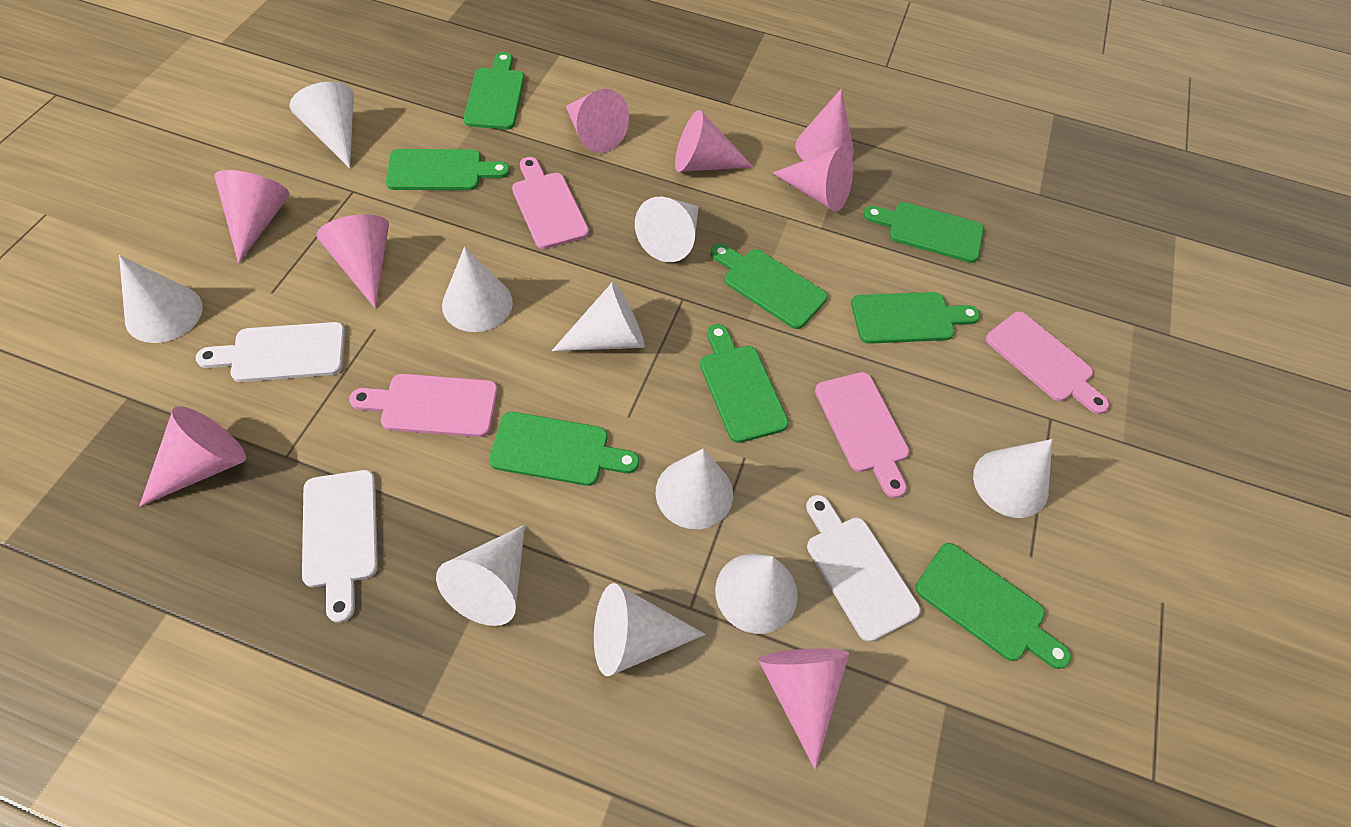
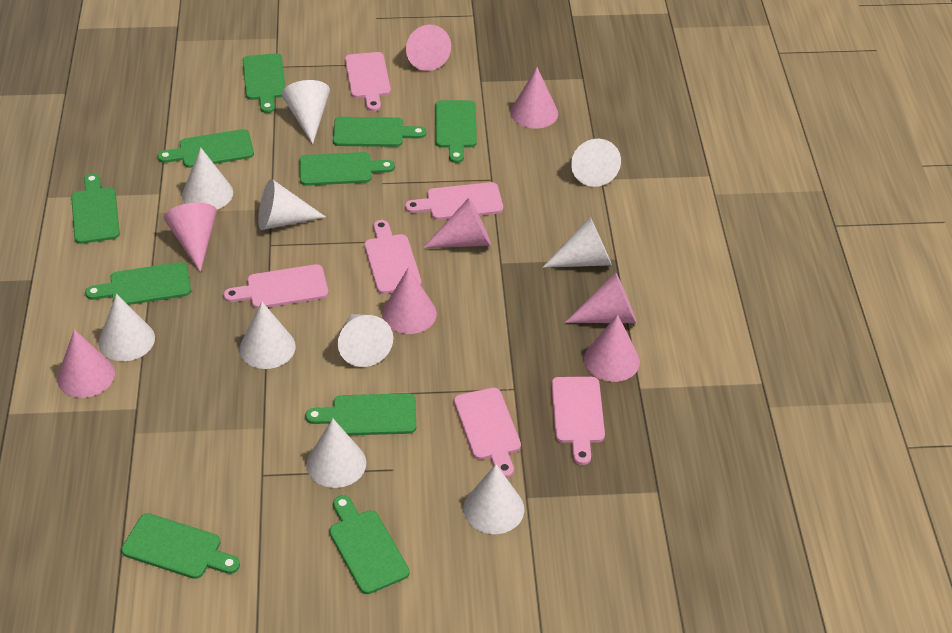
green cutting board: [386,149,510,190] [464,52,524,130] [489,412,639,486] [700,324,789,443] [711,244,828,329] [851,292,980,344] [863,202,984,263] [915,543,1071,669] = 8 -> [71,173,120,244] [85,262,191,305] [121,513,240,579] [157,129,254,168] [243,53,286,113] [299,152,395,186] [305,393,416,435] [329,495,410,594] [333,117,426,147] [435,100,477,163] = 10
pink cutting board: [349,374,498,437] [512,157,589,249] [815,372,909,498] [986,312,1109,414] = 4 -> [223,264,328,309] [345,52,391,111] [364,220,421,294] [405,182,503,220] [454,388,521,478] [551,377,605,465] = 6
white cutting board: [196,322,345,382] [302,470,378,623] [806,495,920,642] = 3 -> none = 0

